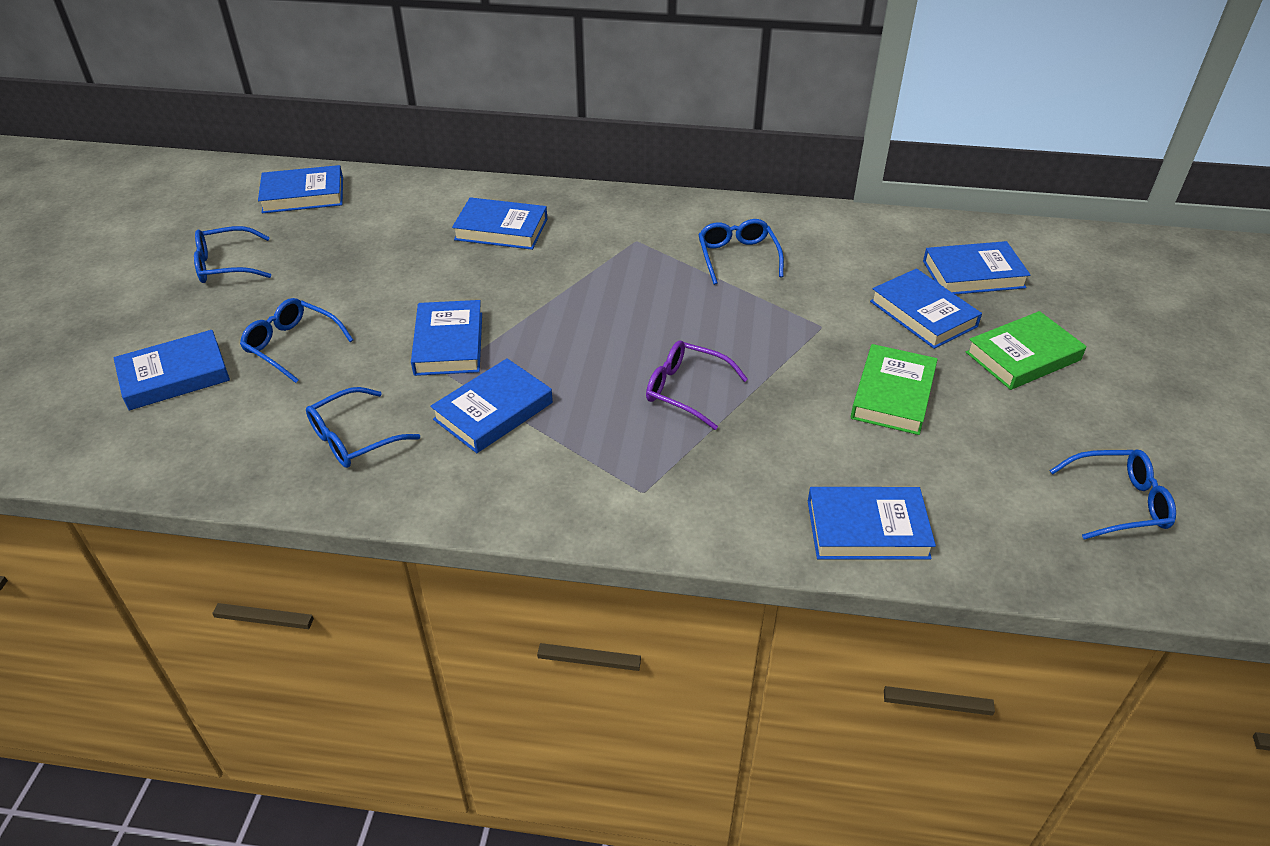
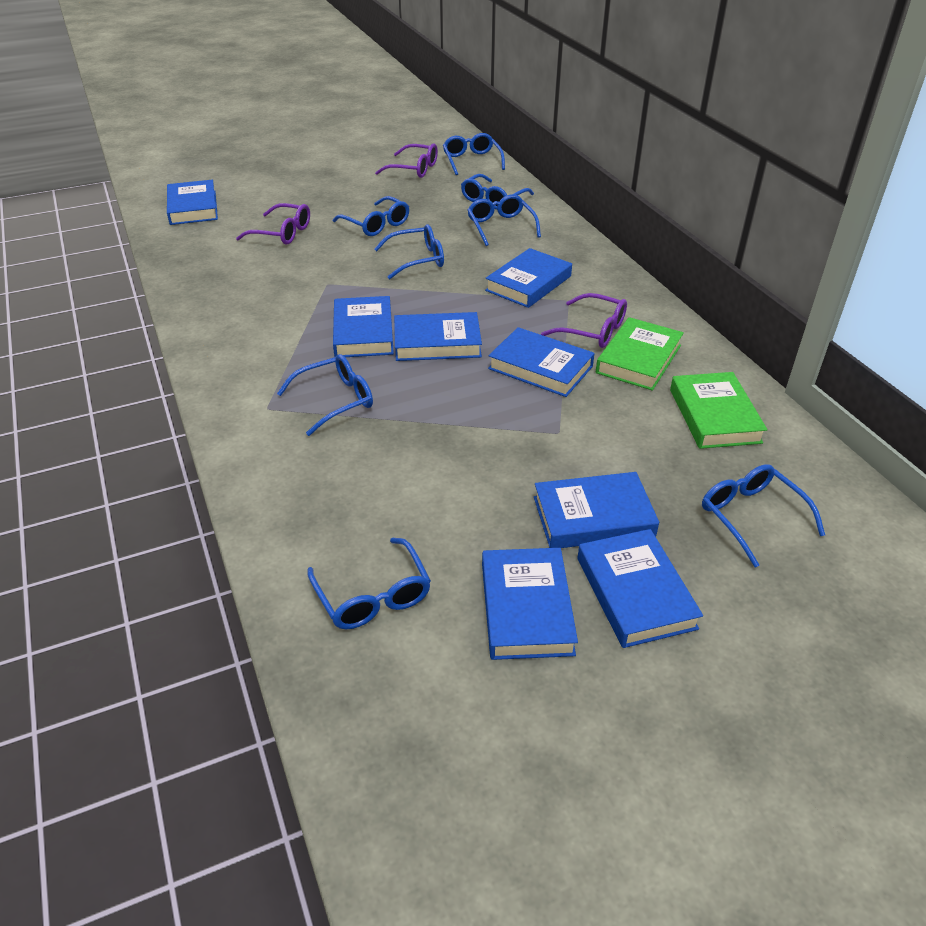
blue glasses: [194,226,271,283] [240,298,353,383] [306,387,420,468] [698,219,784,285] [1049,449,1176,540] = 5 -> [277,354,373,436] [307,538,431,629] [333,196,409,236] [374,224,444,279] [443,133,505,175] [461,174,534,210] [467,194,541,246] [702,464,825,567] = 8
purple glasses: [646,340,748,430] = 1 -> [236,203,310,244] [375,143,438,178] [541,293,627,348] = 3

